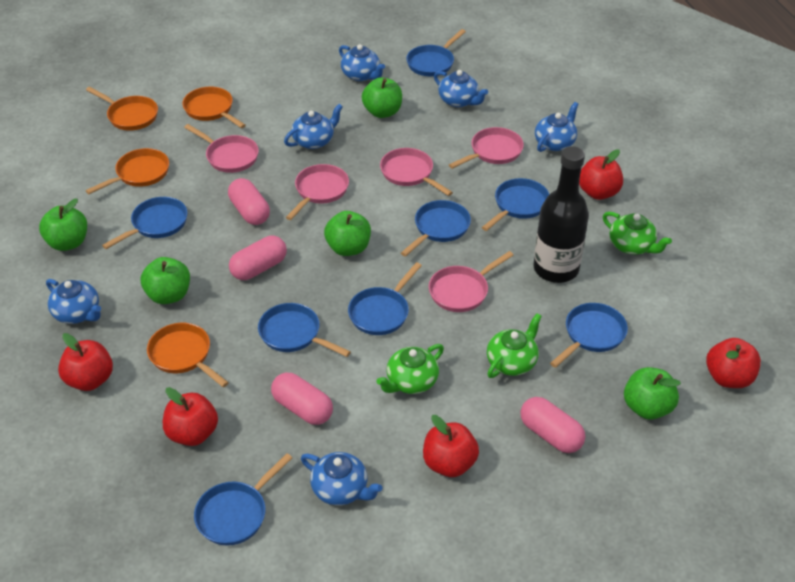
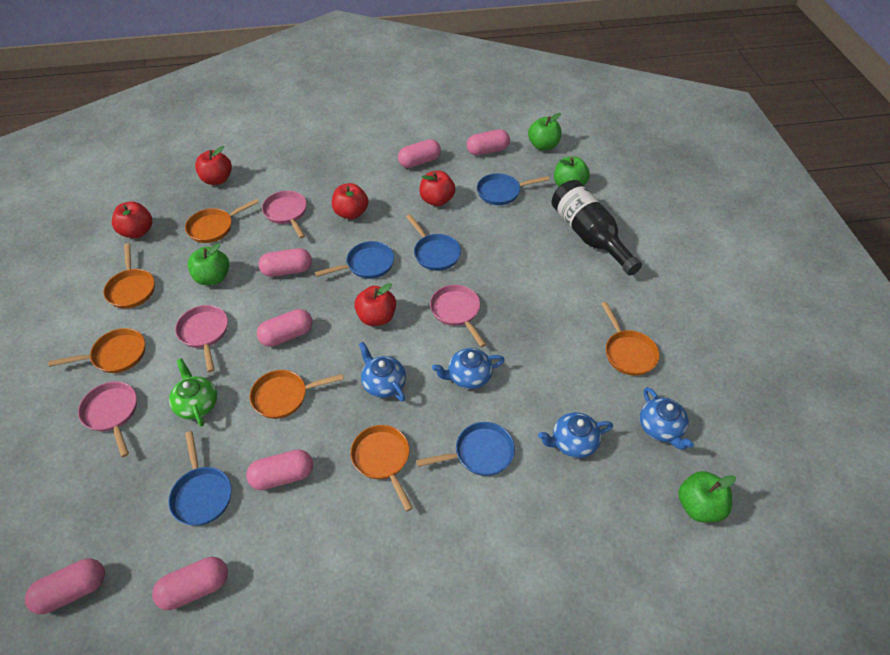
blue pan: [102,197,187,249] [194,453,292,546] [258,303,351,357] [348,262,422,335] [401,200,471,256] [406,29,466,76] [482,178,549,231] [550,303,628,368] = 8 -> [168,431,232,526] [315,241,394,279] [406,214,461,271] [416,422,515,476] [477,173,549,205] = 5
blue teapot: [46,279,101,324] [284,104,343,149] [301,452,383,505] [339,44,385,81] [434,70,488,107] [535,102,578,152] = 6 -> [359,342,406,401] [432,348,505,389] [538,412,613,458] [640,387,694,450] = 4
green apple: [39,199,87,251] [141,257,190,304] [324,211,371,256] [362,77,402,118] [624,367,681,420] = 5 -> [188,243,229,285] [528,113,561,151] [554,157,590,186] [678,471,736,523] = 4
green teapot: [376,344,444,394] [487,313,542,378] [603,212,672,255] = 3 -> [169,358,217,427] = 1
orange pan: [86,87,158,131] [86,148,169,194] [147,323,229,387] [182,87,246,128] = 4 -> [48,328,145,373] [103,243,155,309] [185,199,259,243] [250,370,344,419] [350,425,413,512] [602,302,660,376] = 6
pink capsule: [228,178,270,225] [229,236,287,280] [271,373,333,425] [520,397,585,453] = 4 -> [25,559,105,614] [152,557,228,610] [246,450,313,490] [257,309,313,347] [258,248,312,277] [398,139,441,168] [467,129,510,156] = 7
pink pan: [184,124,259,173] [286,164,349,220] [380,148,453,196] [429,251,514,312] [449,127,524,169] = 5 -> [78,381,137,457] [175,305,228,372] [262,191,307,239] [430,285,486,347] = 4

